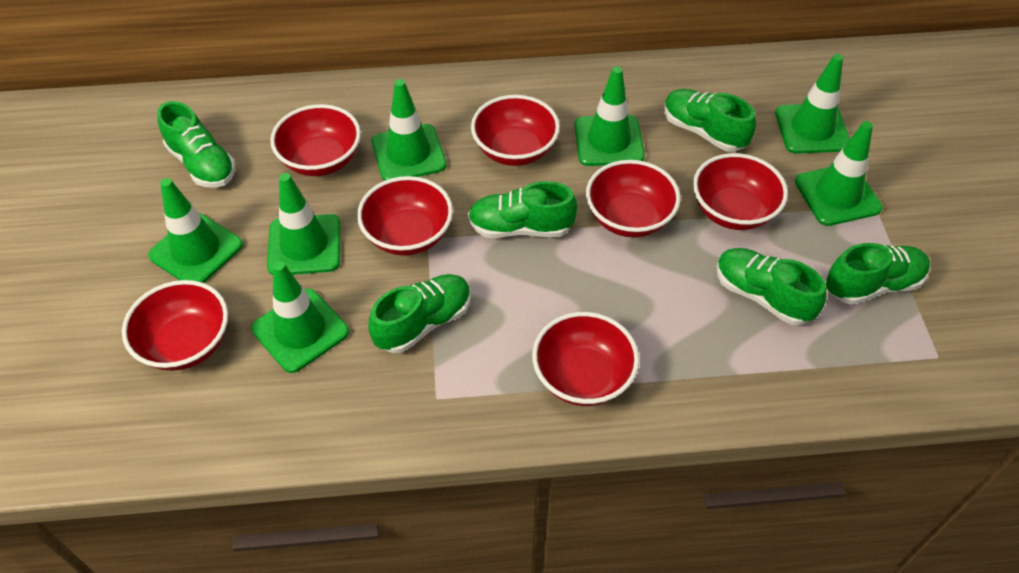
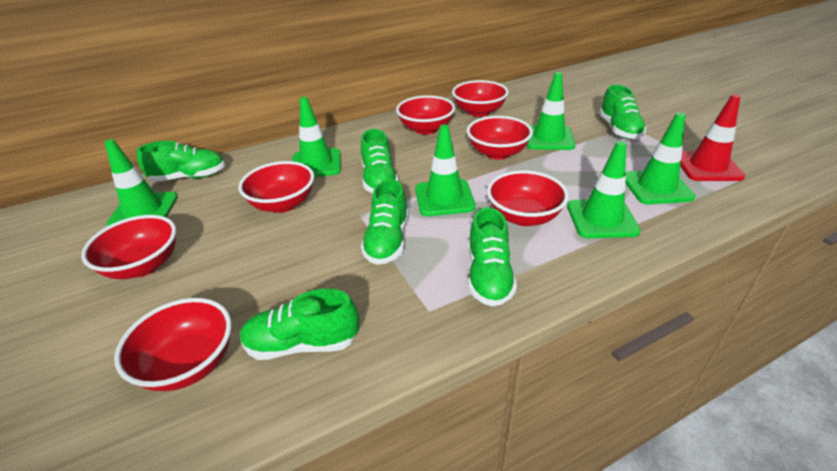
green traffic cone: [148,178,243,283] [251,261,349,373] [267,173,340,275] [372,79,447,181] [575,66,645,166] [775,54,850,154] [795,121,882,226] = 7 -> [105,139,178,226] [292,97,341,177] [415,124,476,216] [527,72,575,150] [567,141,641,238] [625,112,695,205] = 6
red traffic cone: none = 0 -> [680,94,745,181] = 1

